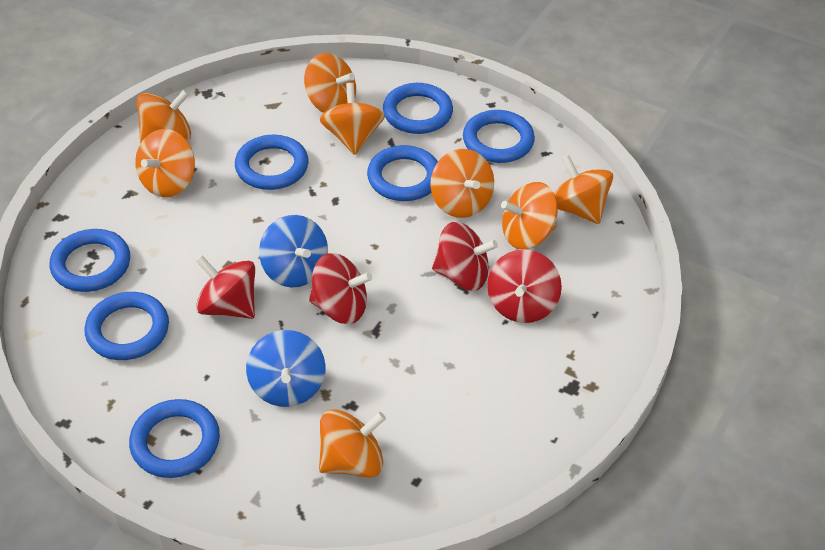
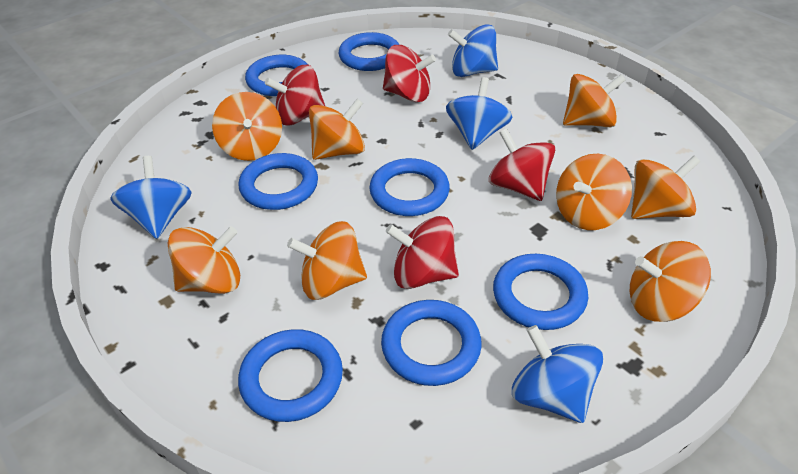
blue spinning top: [246,330,326,407] [259,215,328,287] = 2 -> [110,156,192,239] [446,77,512,150] [448,24,498,77] [512,325,603,423] = 4

